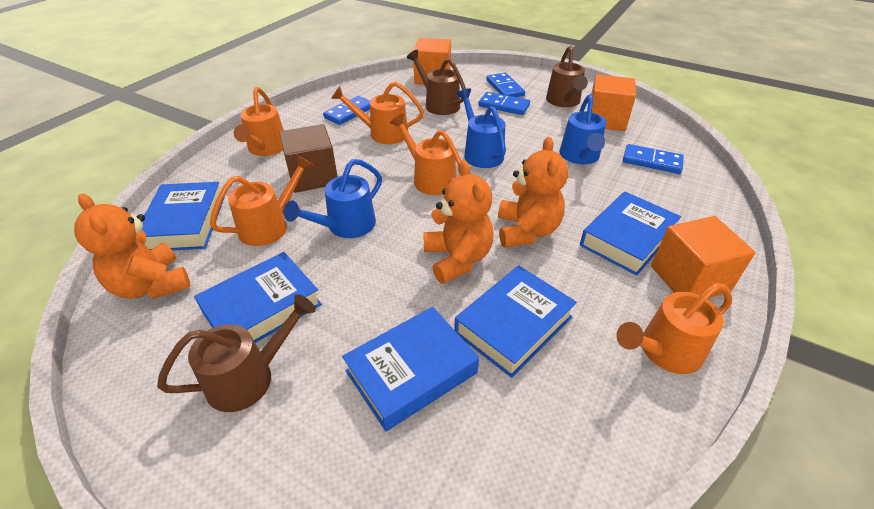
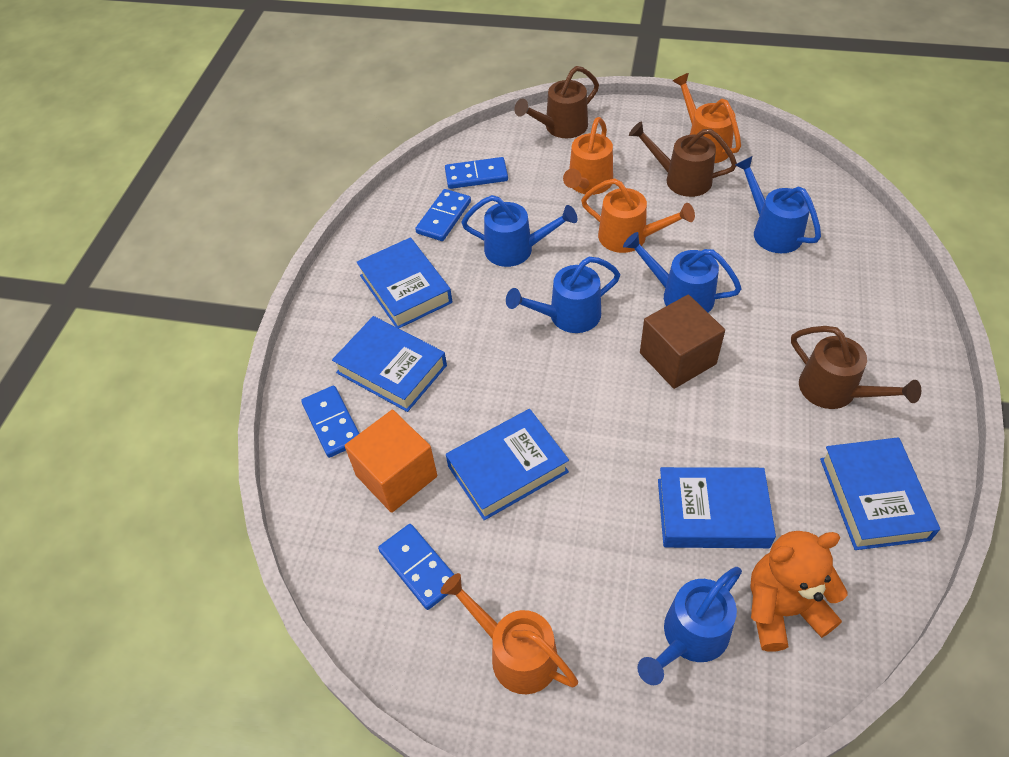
blue watering can: [283,159,382,238] [456,88,506,168] [560,94,606,164] = 3 -> [461,195,577,267] [506,257,620,333] [623,232,742,313] [637,567,742,685] [735,156,821,253] = 5
orange cube: [413,38,451,85] [591,74,636,131] [651,216,756,298] = 3 -> [345,410,437,513] = 1
orange teddy bear: [74,193,191,299] [423,160,494,284] [498,137,568,247] = 3 -> [750,531,848,652] = 1
orange watering can: [210,155,313,246] [234,87,284,156] [331,82,424,144] [390,114,461,195] [616,283,732,374] = 5 -> [440,573,578,694] [563,117,613,195] [581,178,695,253] [673,73,741,163] = 4

